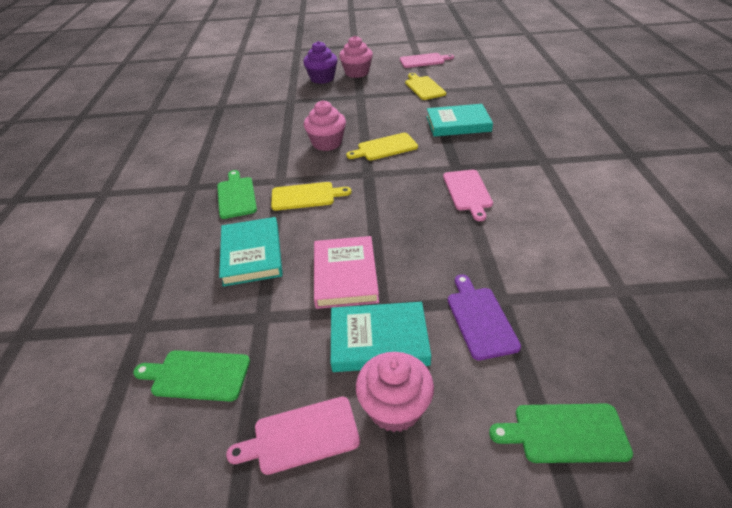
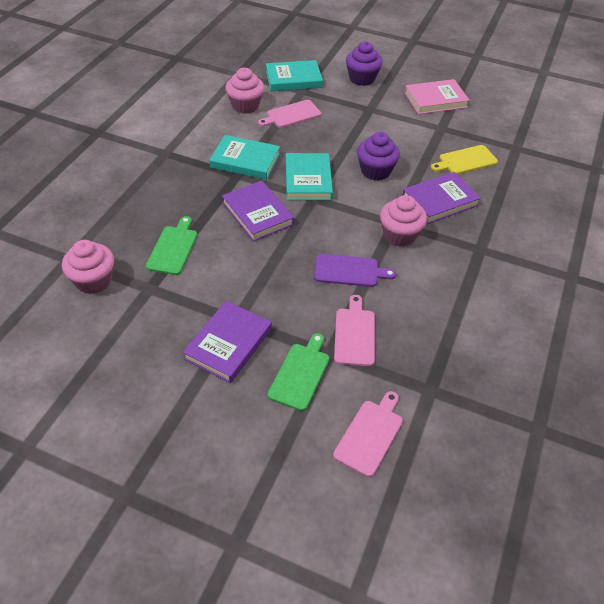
green cutting board: [133,350,250,402] [217,170,257,219] [489,403,633,463] = 3 -> [146,216,197,275] [268,333,329,411] = 2
purple book: none = 0 -> [182,301,272,383] [222,181,294,242] [402,172,481,224] = 3
purple cupcake: [303,41,337,84] = 1 -> [346,41,382,86] [357,132,400,181] = 2
yellow cutting board: [271,182,352,211] [346,133,418,160] [405,73,446,100] = 3 -> [431,145,498,174] = 1

